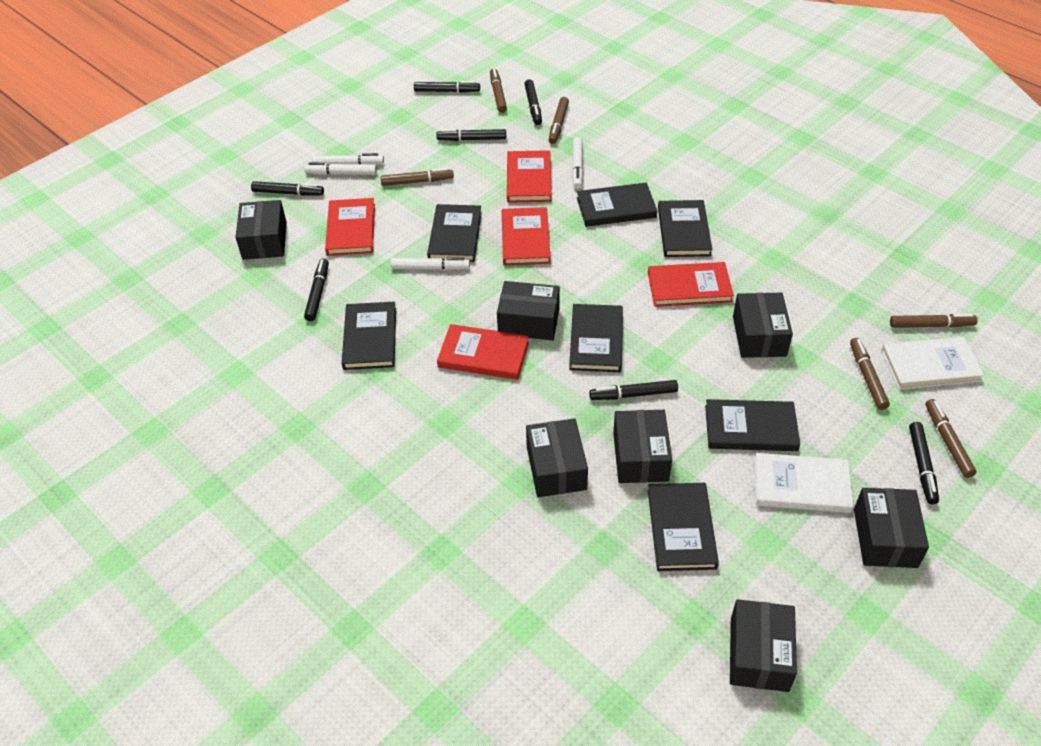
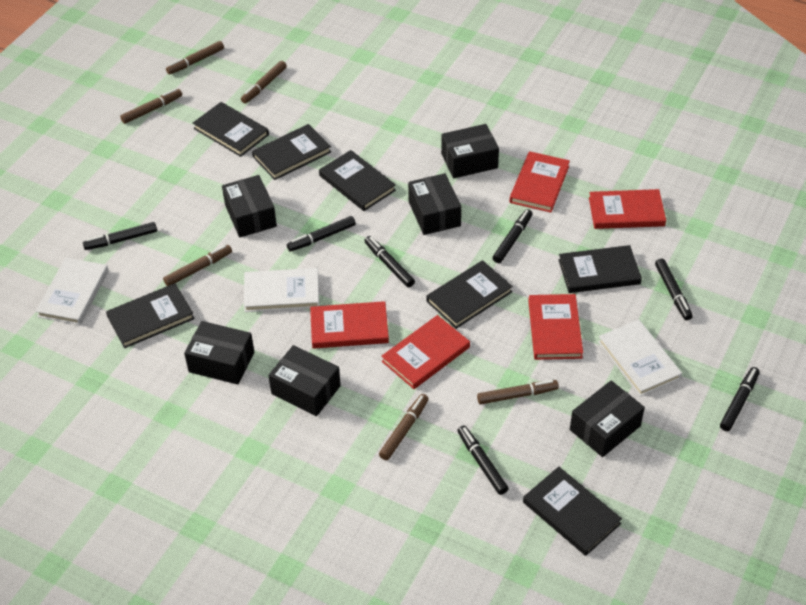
black box: [235,200,287,260] [497,281,560,340] [526,418,588,497] [613,410,672,483] [730,599,797,692] [733,293,793,358] [854,488,929,568] = 7 -> [184,321,254,384] [222,175,277,237] [268,345,341,416] [408,173,461,235] [441,124,499,178] [570,380,645,457] = 6
white book: [754,453,854,513] [881,337,984,390] = 2 -> [35,258,109,325] [244,268,319,312] [598,319,682,397] = 3
white marker: [304,163,377,175] [312,153,384,165] [391,257,470,270] [572,138,583,189] = 4 -> none = 0

